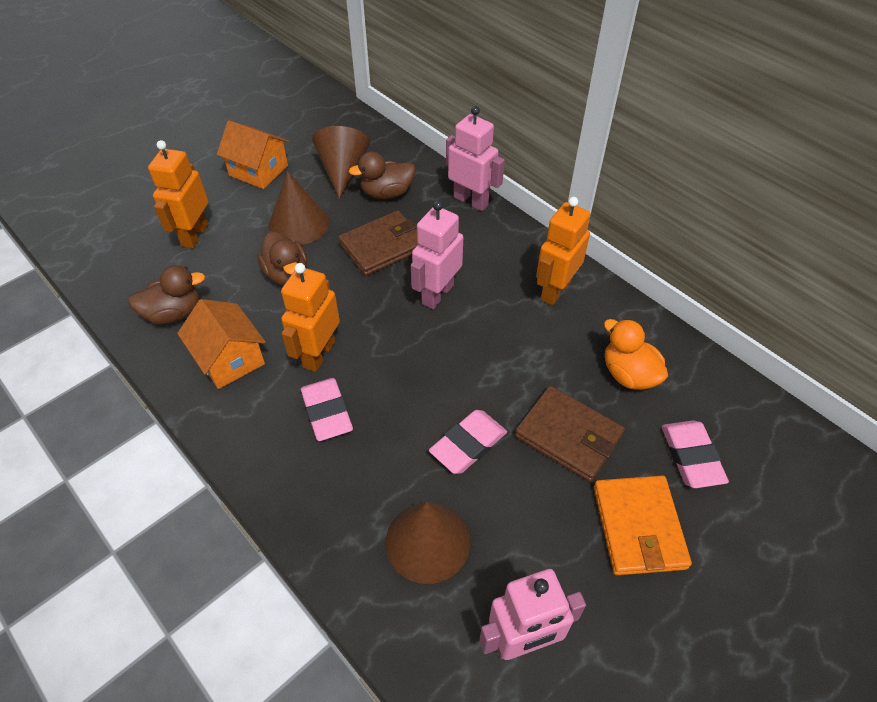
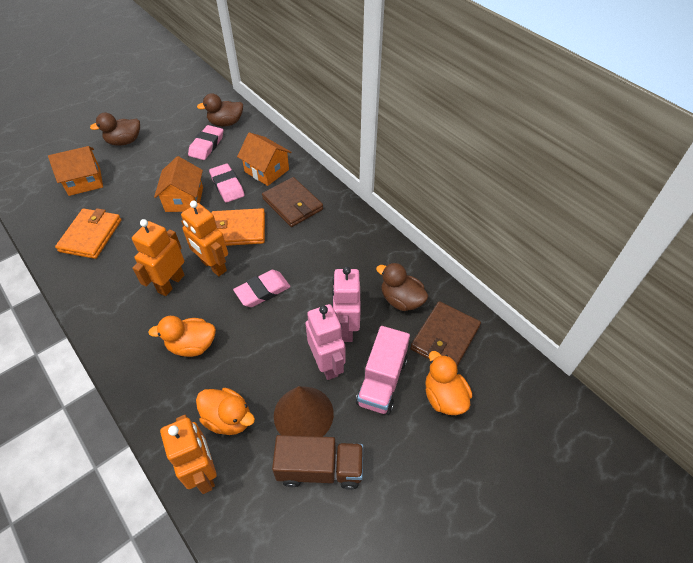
brown cone: [268,171,329,245] [312,126,370,199] [386,502,470,584] = 3 -> [274,386,334,437] = 1
brown truck: none = 0 -> [272,435,363,490] = 1
orange duck: [604,319,668,390] = 1 -> [148,316,216,357] [196,388,255,435] [425,351,472,415] = 3
orange house: [177,299,266,389] [217,120,289,189] = 2 -> [48,146,103,196] [154,156,203,212] [237,132,291,186] = 3
orange wallet: [594,475,692,575] = 1 -> [55,208,121,259] [211,208,265,246] = 2
pink robot: [411,201,463,309] [446,106,505,211] [479,569,586,660] = 3 -> [306,304,345,380] [332,267,361,342] = 2
pink truck: none = 0 -> [356,326,410,415] = 1

